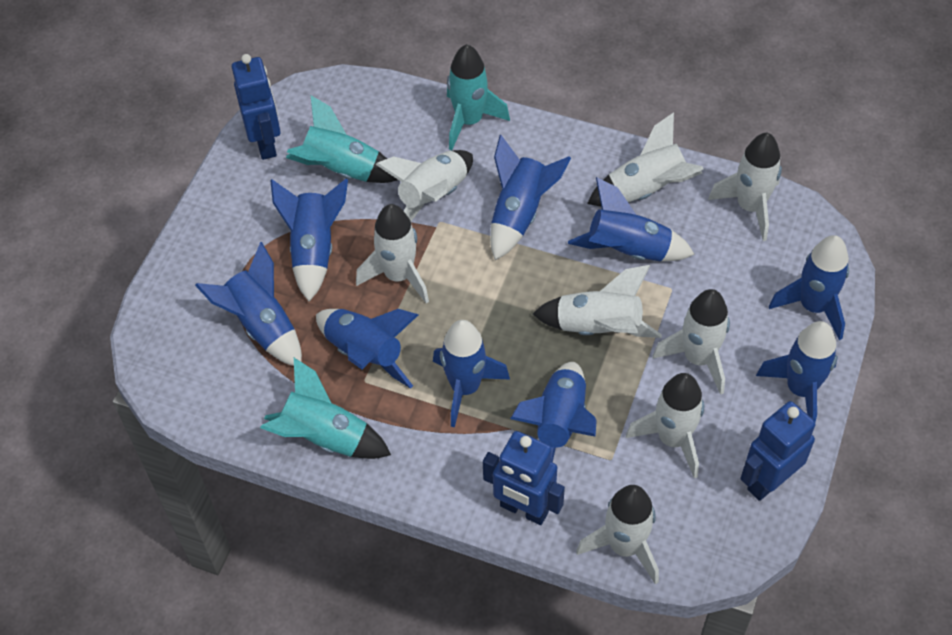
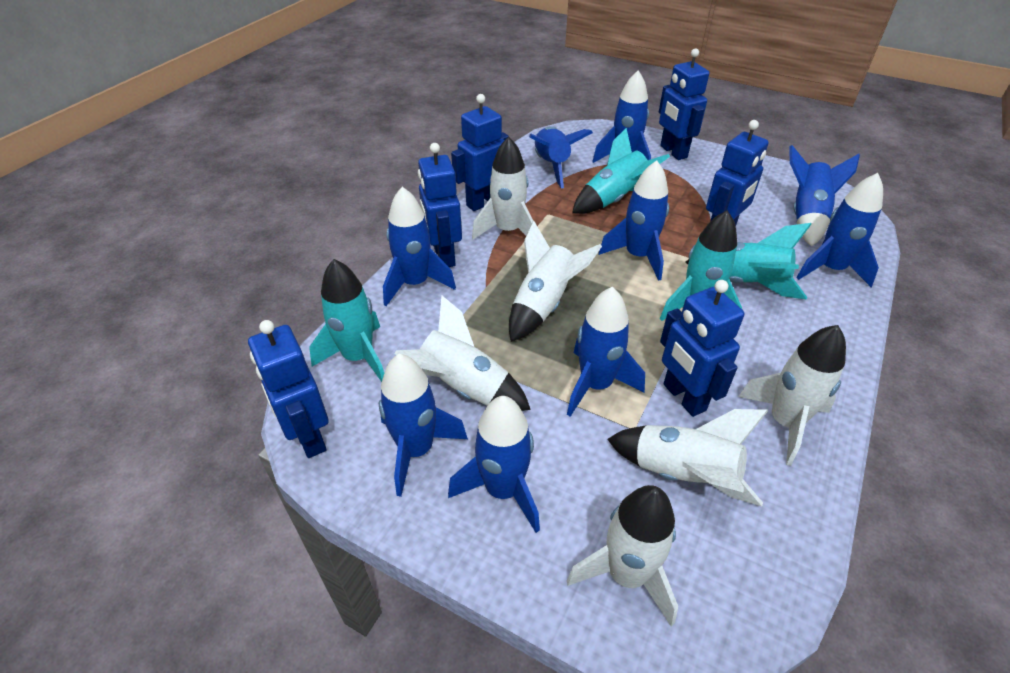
blue robot: [232,54,281,160] [483,431,565,525] [740,401,815,501] = 3 -> [248,320,328,458] [418,143,462,267] [451,94,509,211] [659,48,709,160] [660,280,744,417] [706,120,769,226] = 6
turquoise rocket: [260,358,391,459] [286,95,398,183] [447,44,510,150] = 3 -> [309,259,384,382] [572,128,670,214] [660,210,742,321] [686,223,811,299] = 4
white rocket: [356,204,429,304] [375,150,473,221] [533,265,662,338] [576,485,659,585] [587,112,703,206] [626,373,704,478] [653,289,730,395] [708,132,782,241] = 8 -> [395,295,531,411] [472,137,533,239] [509,221,602,342] [567,485,678,626] [607,409,768,506] [738,325,846,466] = 6

